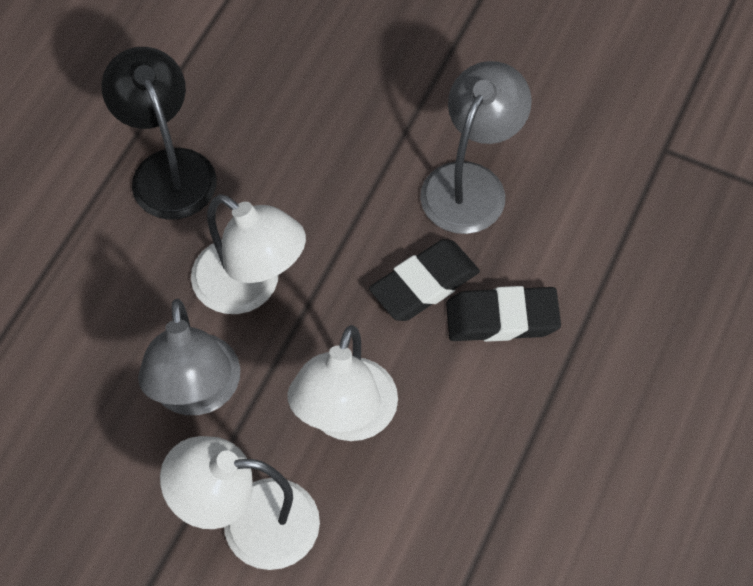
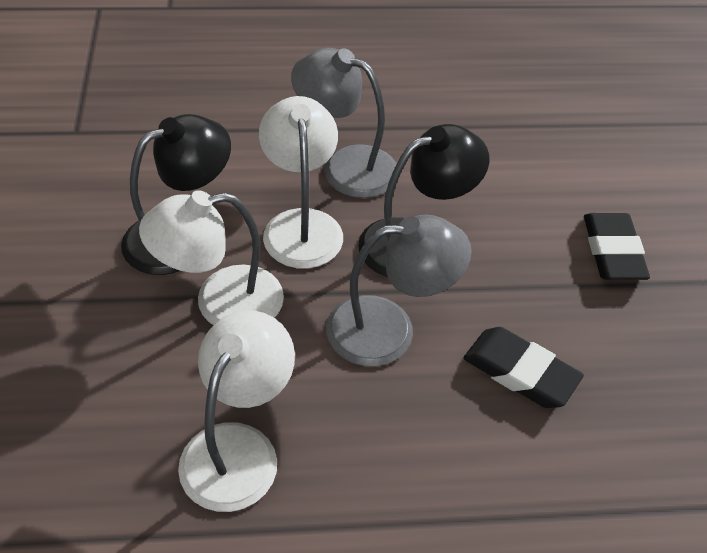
black lamp: [101,47,217,220] = 1 -> [121,114,231,275] [358,124,489,277] = 2

